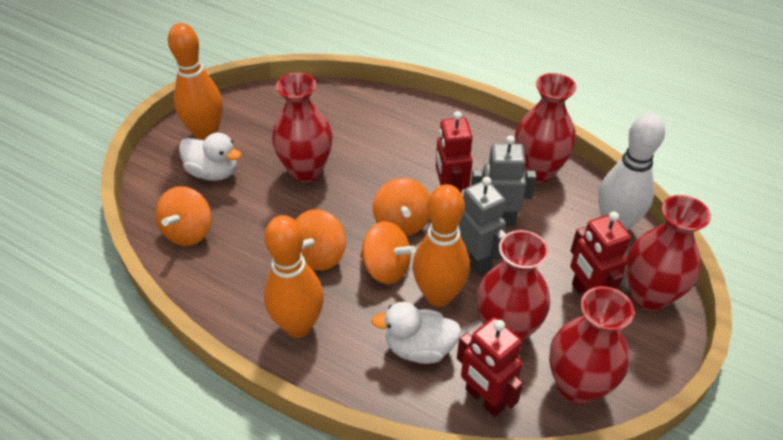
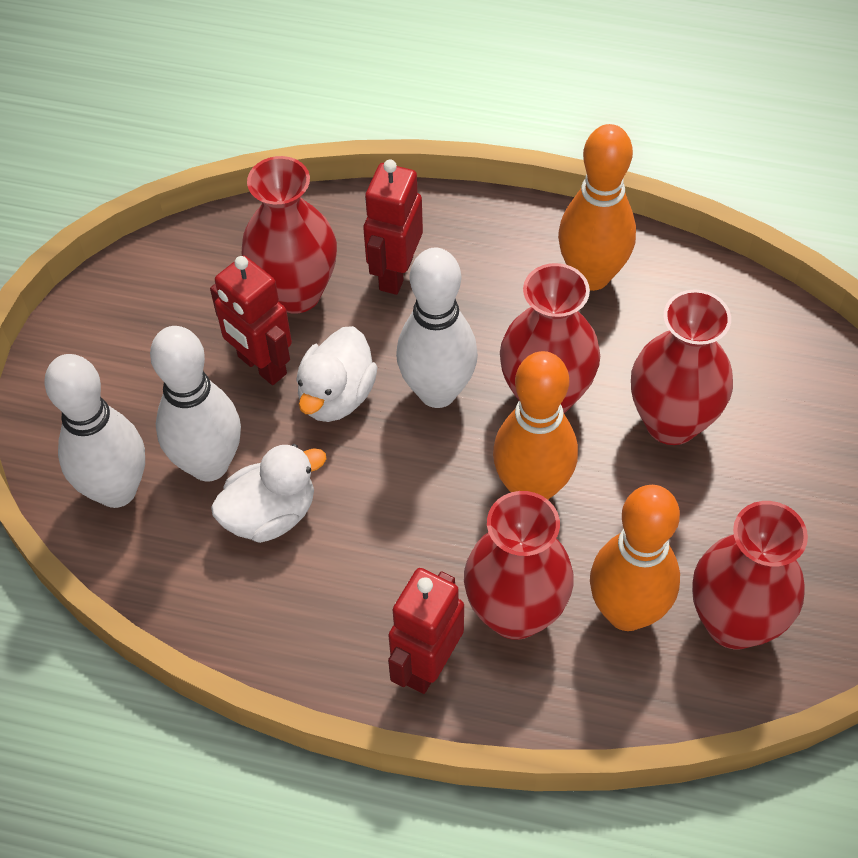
grey robot: [458,177,506,276] [471,135,537,226] = 2 -> none = 0
orange spinning top: [156,186,212,246] [295,209,346,271] [360,221,416,284] [373,178,430,236] = 4 -> none = 0
white bowling pin: [598,113,665,230] = 1 -> [44,354,145,508] [150,326,241,481] [396,247,478,408] = 3

